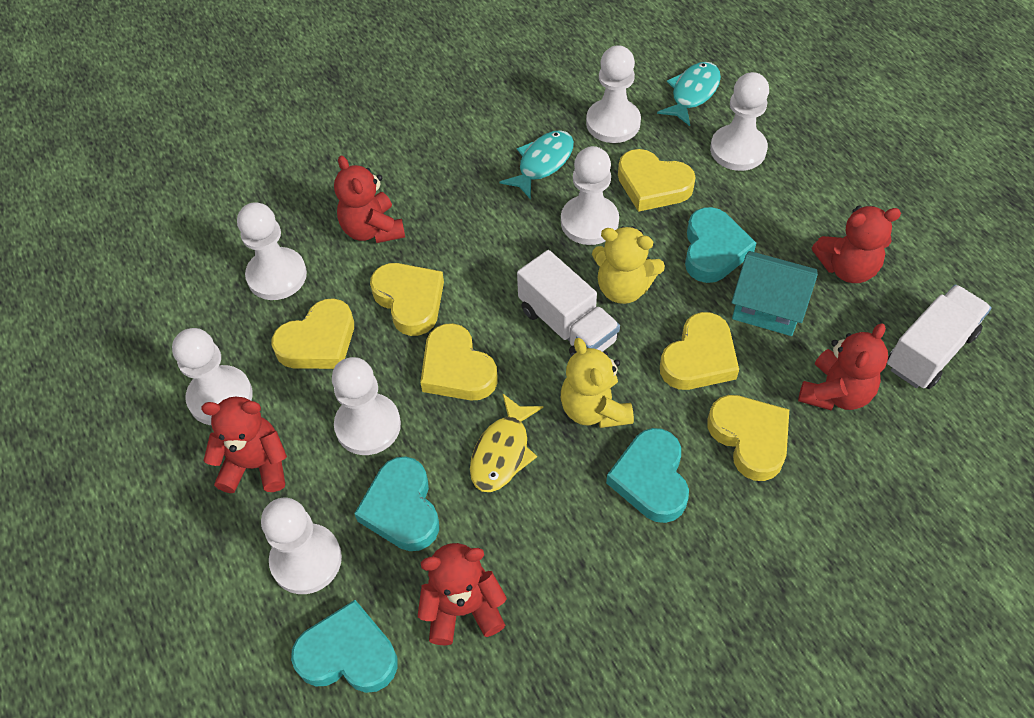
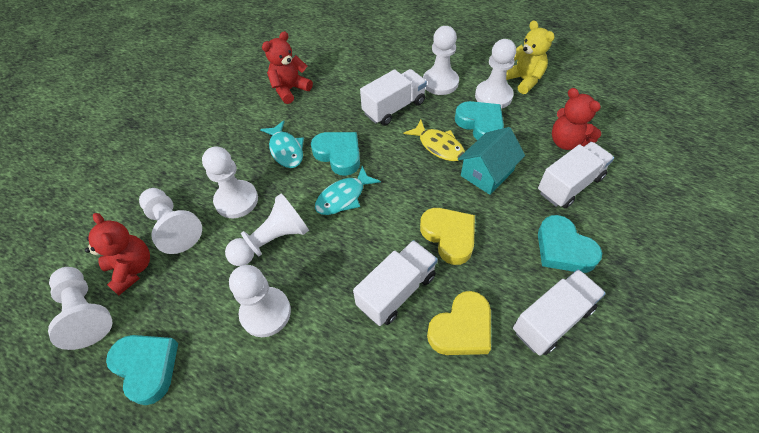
red teddy bear: [201,396,287,493] [334,156,405,243] [418,543,507,646] [798,323,888,410] [812,205,901,283] = 5 -> [85,213,150,295] [262,31,313,104] [552,88,601,150] = 3
white truck: [517,250,620,357] [887,285,992,389] = 2 -> [353,240,438,326] [360,69,427,126] [513,269,606,356] [538,142,614,208] = 4
yellow heart: [272,298,354,369] [370,263,444,336] [420,323,498,400] [618,149,696,212] [660,312,739,390] [707,395,789,481] = 6 -> [420,208,475,265] [427,291,491,355] = 2
yellow teddy bear: [561,338,634,428] [592,226,665,304] = 2 -> [506,20,555,94] = 1

